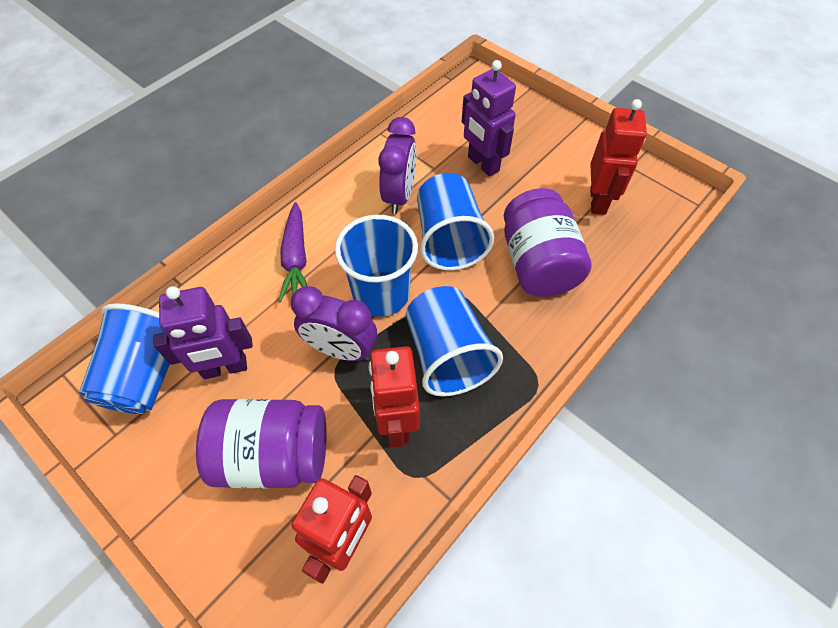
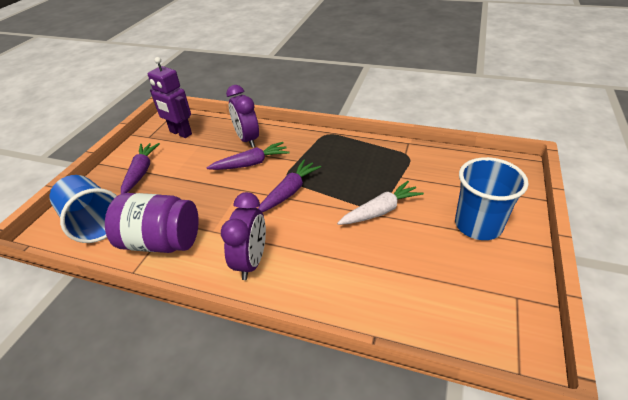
blue cup: [79,303,170,414] [335,215,418,317] [406,286,503,396] [417,173,494,271] = 4 -> [50,175,117,243] [455,157,529,240] = 2
purple carrot: [278,202,307,303] = 1 -> [121,143,160,194] [207,142,289,170] [258,159,321,212] = 3
purple jar: [196,399,326,488] [504,188,591,297] = 2 -> [105,193,199,253] = 1
purple robot: [153,286,253,379] [462,60,516,177] = 2 -> [148,57,192,138] = 1
red robot: [292,475,372,584] [369,346,420,448] [590,99,647,215] = 3 -> none = 0
white carrot: none = 0 -> [337,181,424,225] = 1

